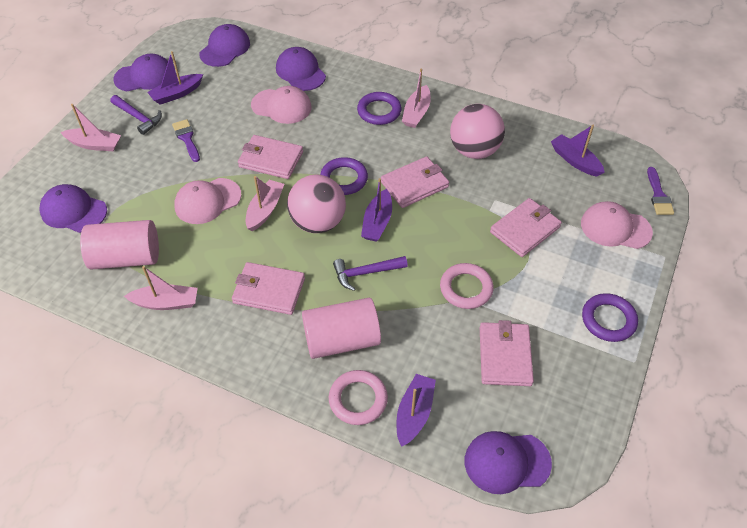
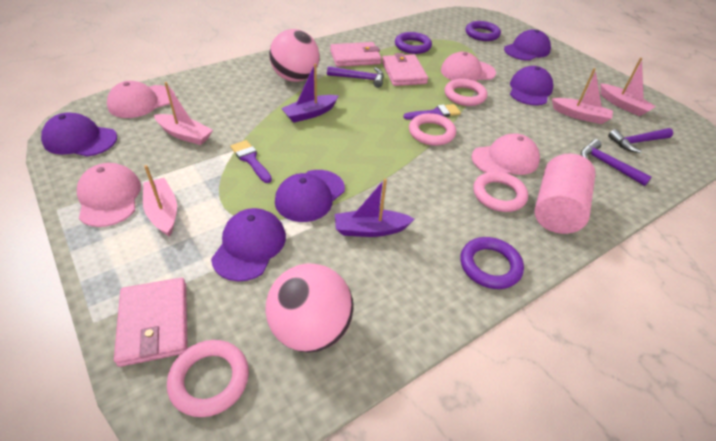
pink cap: [174,178,241,224] [251,86,312,124] [581,201,653,249] = 3 -> [77,163,141,227] [107,81,175,118] [441,52,496,81] [472,134,540,175] = 4
pink cylinder: [80,220,159,270] [302,298,381,359] = 2 -> [534,153,596,234] = 1
pink ring: [329,370,388,425] [440,263,494,309] = 2 -> [167,340,249,417] [409,113,456,146] [445,79,487,106] [473,172,528,212] = 4
pink wallet: [232,262,305,315] [238,135,303,179] [381,156,449,208] [480,320,534,386] [490,198,562,257] = 5 -> [114,278,188,367] [330,42,382,67] [382,53,428,86] = 3
purple boat: [147,51,203,105] [361,178,392,242] [397,374,436,447] [551,125,605,177] = 4 -> [281,63,339,123] [335,178,414,237] = 2
purple hammer: [110,95,162,135] [333,256,408,291] = 2 -> [327,66,384,88] [581,139,652,186] [608,128,673,153] = 3

